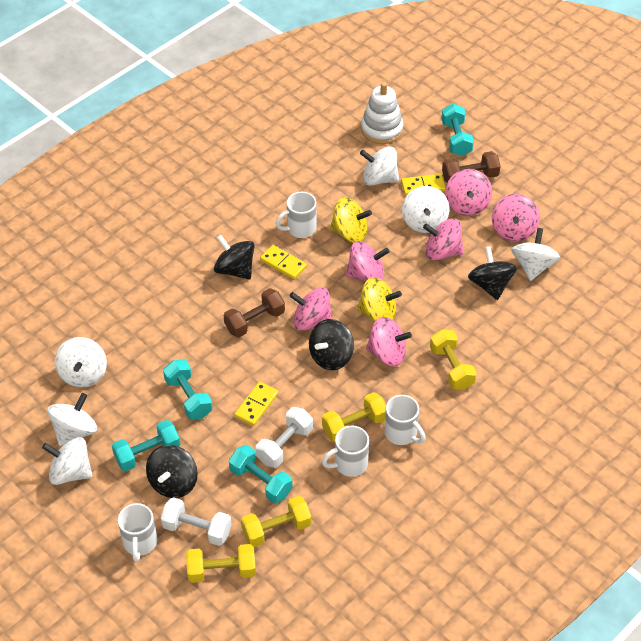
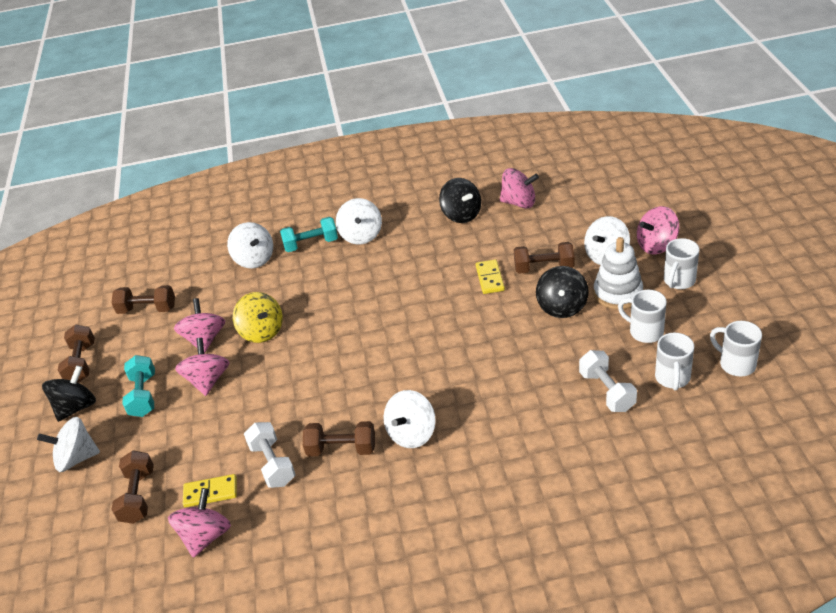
black spinning top: [146,445,198,498] [214,235,255,279] [309,319,354,370] [468,246,517,300] = 4 -> [42,366,96,422] [439,178,481,223] [536,266,589,318] = 3
brown dumbbell: [224,288,285,337] [442,151,501,183] = 2 -> [58,325,95,383] [111,450,154,524] [112,285,175,314] [303,421,375,456] [514,242,575,274] = 5
pink spinning top: [289,287,332,331] [346,241,390,282] [366,317,412,367] [423,219,464,261] [445,169,492,216] [492,194,540,241] = 6 -> [168,488,231,558] [174,298,225,353] [175,338,230,396] [500,168,539,208] [637,206,679,254] = 5
turquoise dumbbell: [112,420,180,471] [163,360,213,420] [229,445,293,503] [441,104,474,156] = 4 -> [122,355,155,417] [280,217,338,252] = 2
white spinning top: [42,437,93,485] [47,393,97,446] [55,337,107,388] [360,147,399,186] [402,186,450,233] [511,228,560,281] = 6 -> [37,417,100,472] [227,222,273,268] [336,198,382,245] [384,390,436,448] [584,216,630,265] = 5
yellow domino: [234,381,279,426] [260,245,307,279] [401,174,446,196] = 3 -> [183,474,237,507] [476,259,505,294] = 2
yellow dumbbell: [186,544,256,583] [241,496,311,547] [322,392,386,442] [430,329,477,390] = 4 -> none = 0
yellow spinning top: [330,197,372,243] [357,277,402,322] = 2 -> [233,292,283,343] = 1

